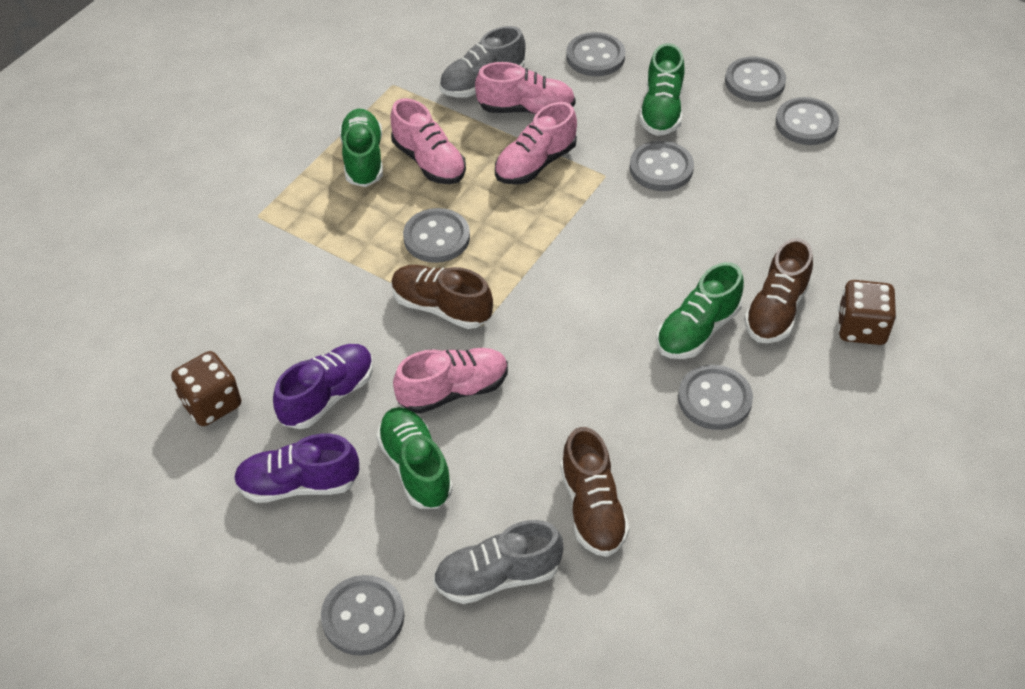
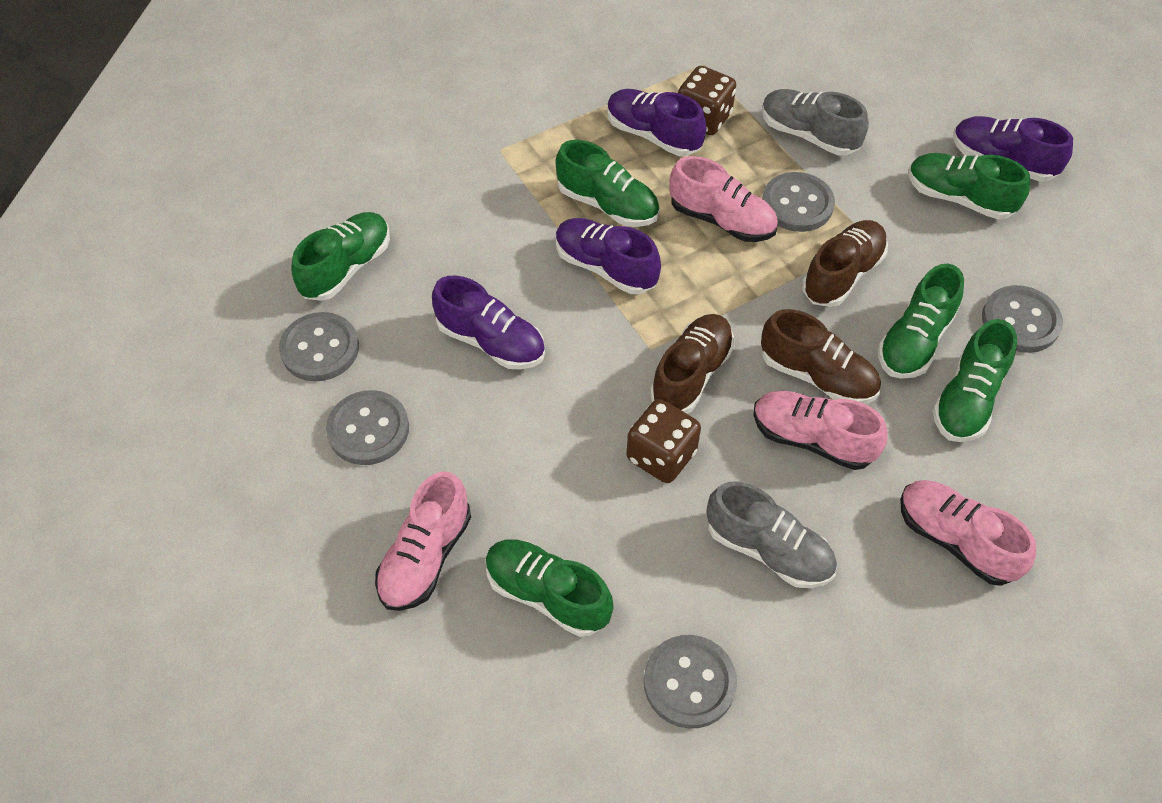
green shoe: [339,109,383,187] [376,407,453,509] [639,43,685,136] [656,262,744,359] = 4 -> [291,212,390,301] [486,539,613,637] [556,140,660,227] [878,264,964,379] [909,153,1030,219] [933,319,1017,442] = 6
grey button: [321,575,405,656] [403,208,470,263] [566,32,625,76] [630,141,694,191] [678,365,753,430] [725,57,786,102] [776,97,839,145] = 7 -> [279,312,359,382] [326,390,409,465] [644,635,737,729] [762,172,835,232] [982,285,1063,353] = 5
purple shoe: [234,433,359,503] [273,344,373,429] = 2 -> [432,275,545,369] [556,218,661,294] [607,89,706,156] [953,116,1073,182] = 4

